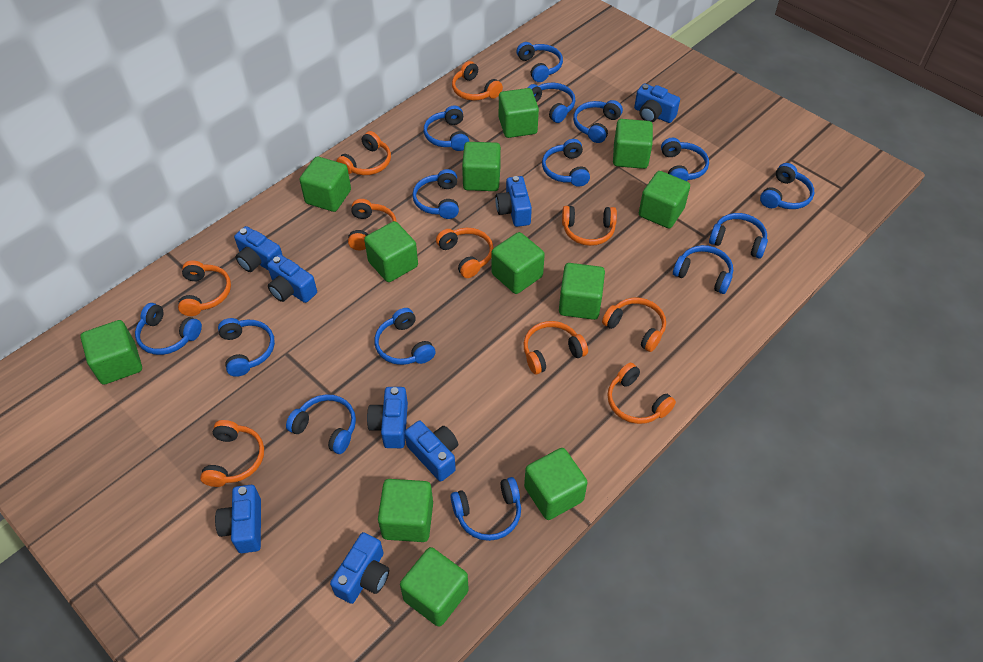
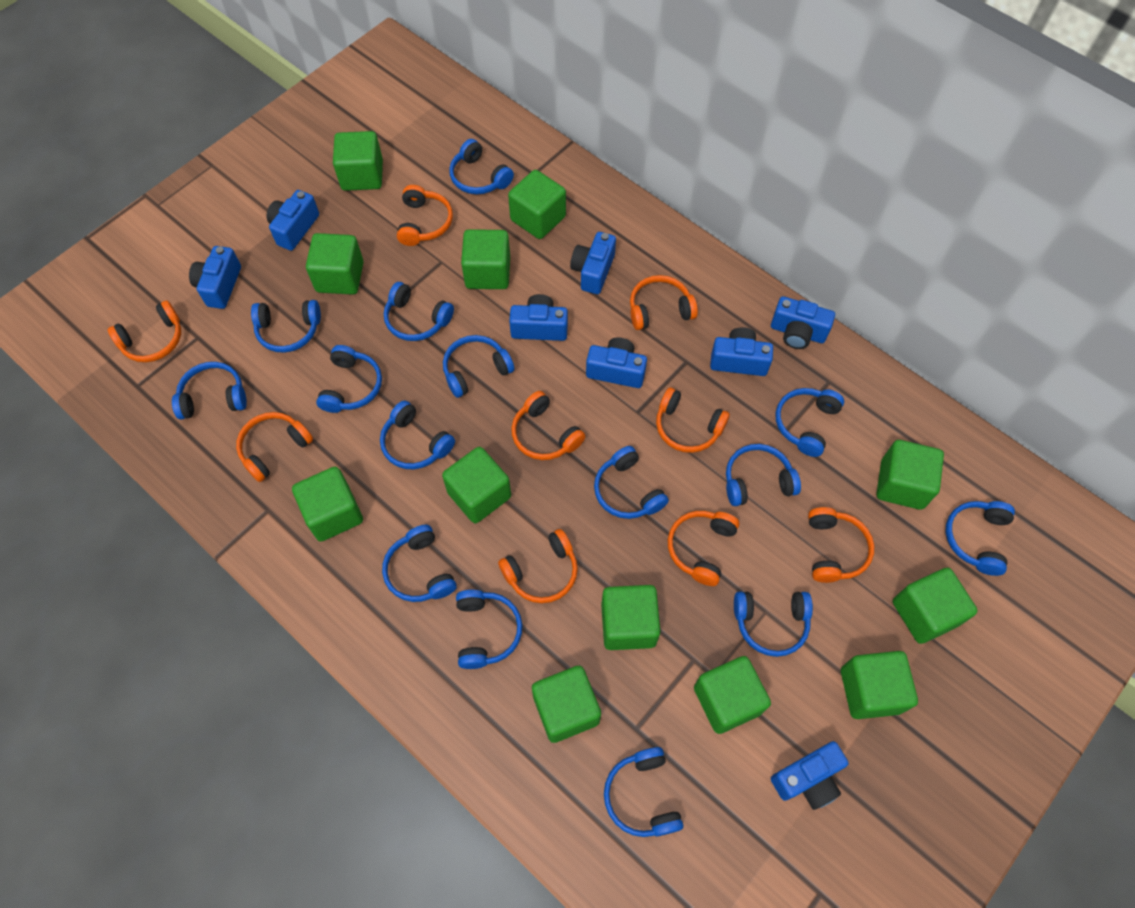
orange headphones: [178,260,231,316] [200,420,264,487] [336,131,391,175] [348,199,397,250] [436,228,493,278] [452,61,503,101] [523,321,588,374] [562,206,617,246] [602,298,666,352] [607,363,676,424] = 10 -> [108,301,181,362] [236,412,313,482] [397,185,453,246] [498,529,578,603] [511,391,585,460] [630,275,698,330] [656,388,730,453] [668,511,739,586] [808,507,874,583] = 9

